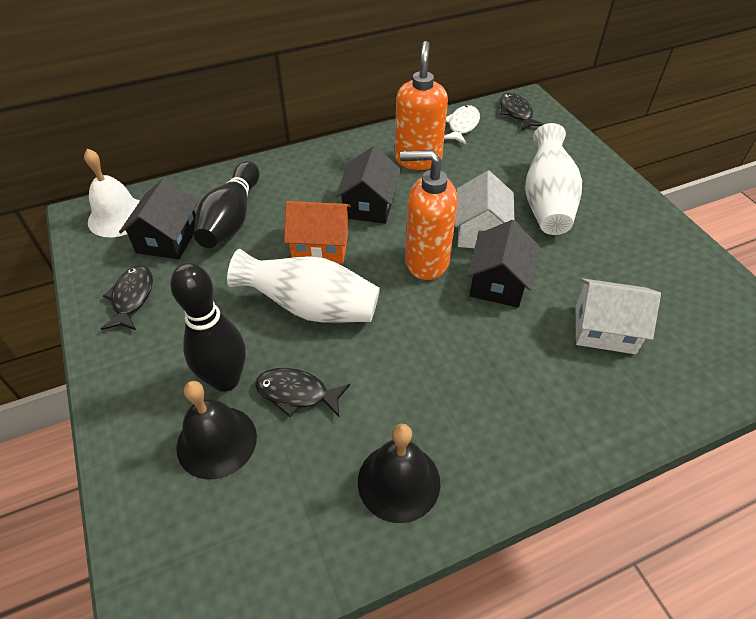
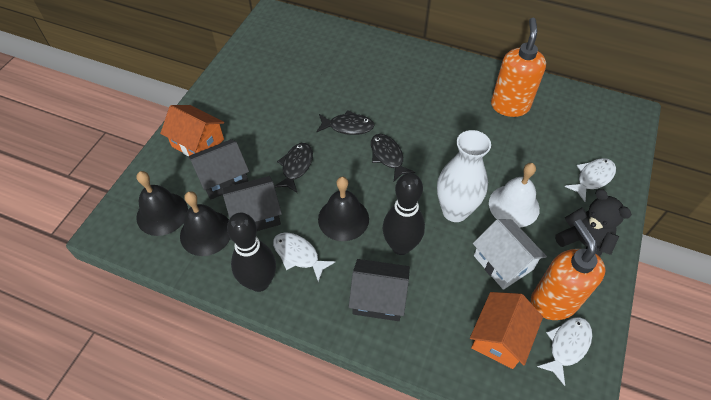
black bell: [176,381,257,479] [358,424,440,523] = 2 -> [136,171,188,236] [180,191,231,256] [318,177,369,241] = 3
black teddy bear: none = 0 -> [555,189,632,257] = 1
orange house: [284,201,351,263] = 1 -> [160,105,224,156] [470,292,543,369] = 2
white fish: [444,105,480,144] = 1 -> [273,232,335,282] [537,317,592,386] [564,158,616,202] = 3
white house: [455,171,515,248] [576,278,661,354] = 2 -> [473,219,547,290] = 1
white vase: [227,249,380,323] [525,123,582,235] = 2 -> [437,130,491,222] = 1

